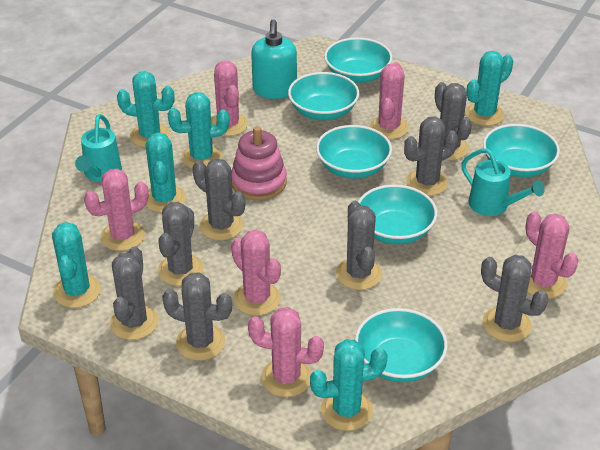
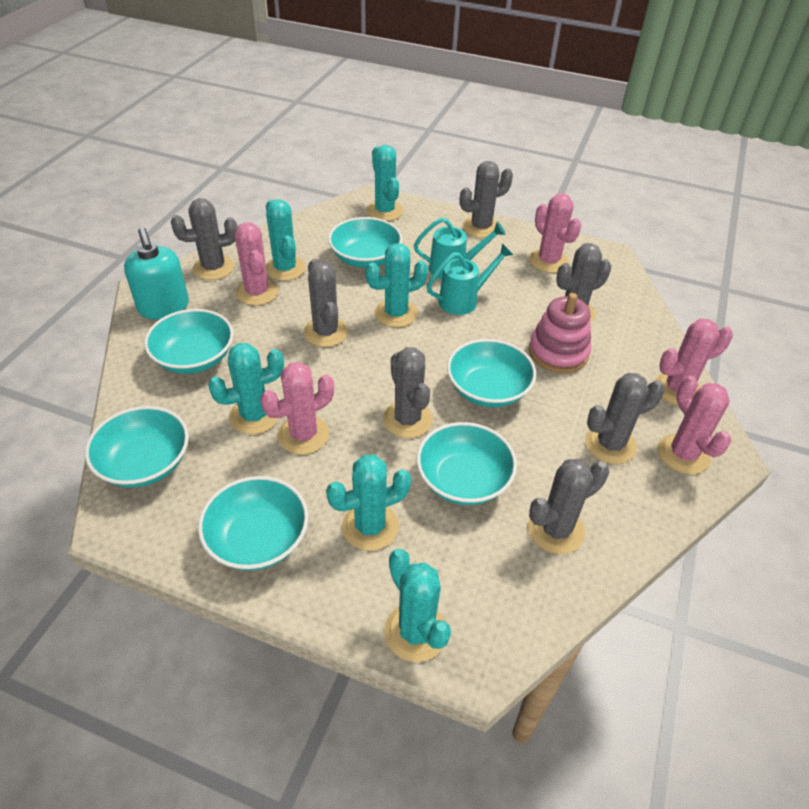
grey cactus: [110,246,159,340] [158,202,204,286] [162,272,232,361] [192,158,245,240] [336,201,382,290] [404,117,458,196] [435,82,472,160] [481,255,549,342] = 8 -> [171,198,237,280] [303,259,348,347] [383,347,433,438] [460,161,513,238] [528,459,609,554] [556,243,611,322] [585,373,665,464] = 7
pink cactus: [84,169,149,251] [211,61,248,136] [231,230,281,316] [248,307,324,397] [369,62,409,139] [525,211,579,299] = 6 -> [235,222,279,306] [260,362,334,454] [529,193,581,273] [655,318,733,406] [658,376,732,474] = 5

